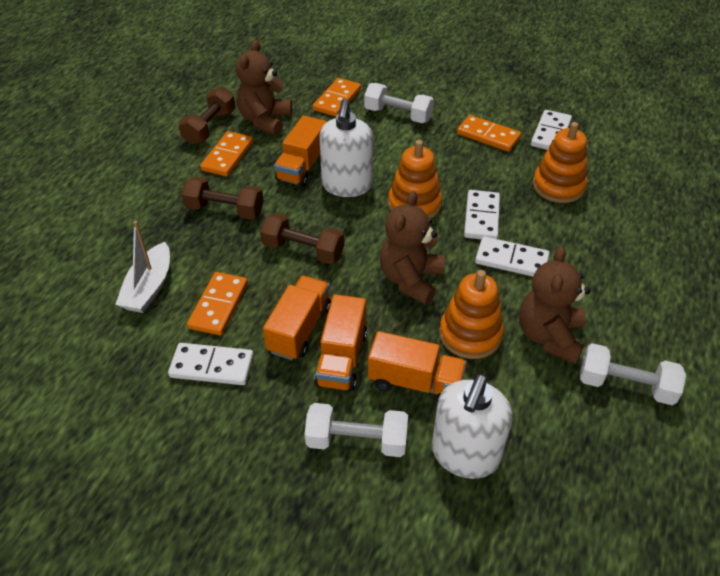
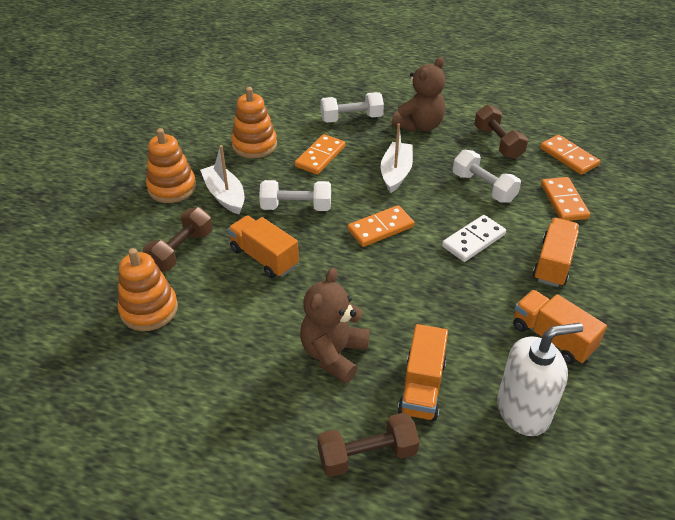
brown teddy bear: [236,40,292,136] [379,191,445,305] [519,246,591,364] = 3 -> [300,268,370,383] [392,57,446,132] = 2
white boat: [115,221,170,313] = 1 -> [200,145,244,215] [380,123,413,193] = 2
white domino: [168,343,254,385] [464,190,500,239] [475,236,550,277] [531,110,572,150] = 4 -> [442,215,506,262] = 1
white soap dispenser: [319,99,373,197] [432,374,513,479] = 2 -> [497,323,583,436] = 1

